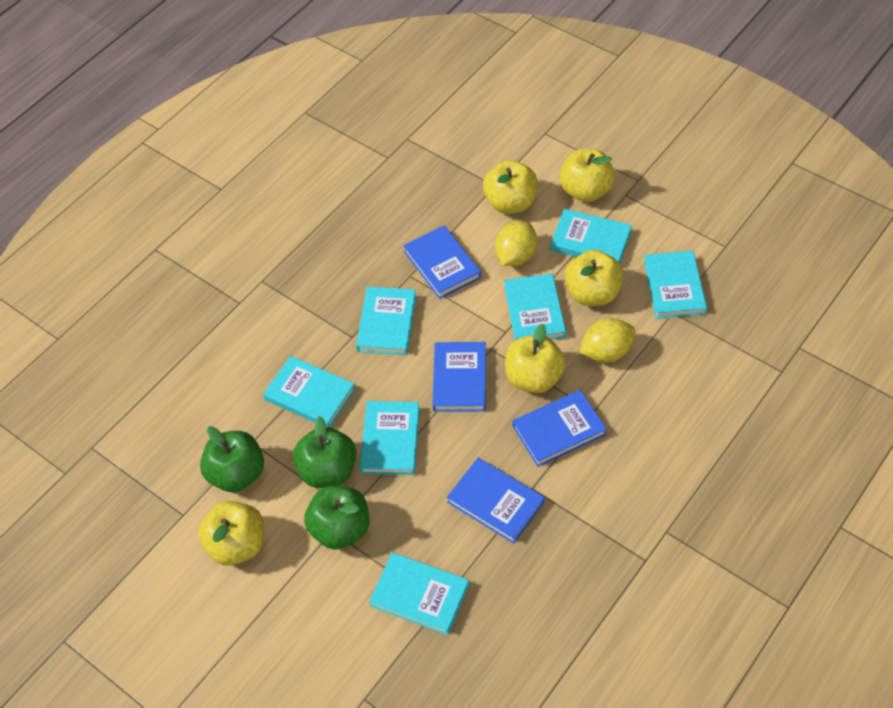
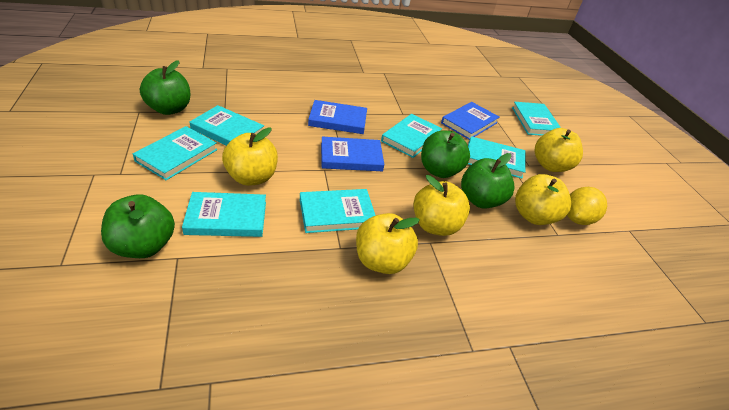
blue book: [403,226,481,299] [432,342,486,412] [447,458,544,544] [513,390,607,467] = 4 -> [308,100,367,134] [321,137,385,171] [441,102,499,140] = 3
green apple: [200,426,264,492] [293,416,357,488] [304,486,369,550] = 3 -> [101,194,175,258] [140,60,191,115] [421,131,470,178] [461,153,514,209] = 4
yellow lemon: [495,221,537,266] [579,318,636,362] = 2 -> [567,187,607,225] = 1

